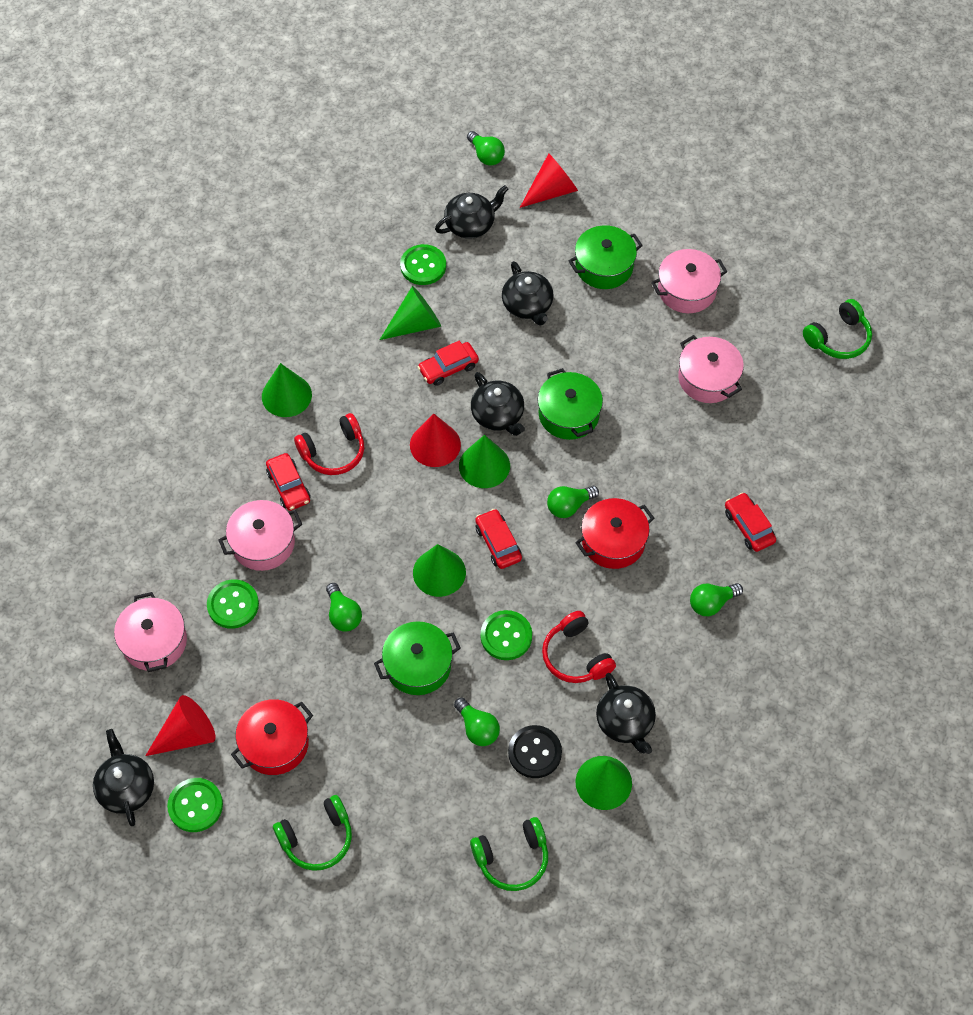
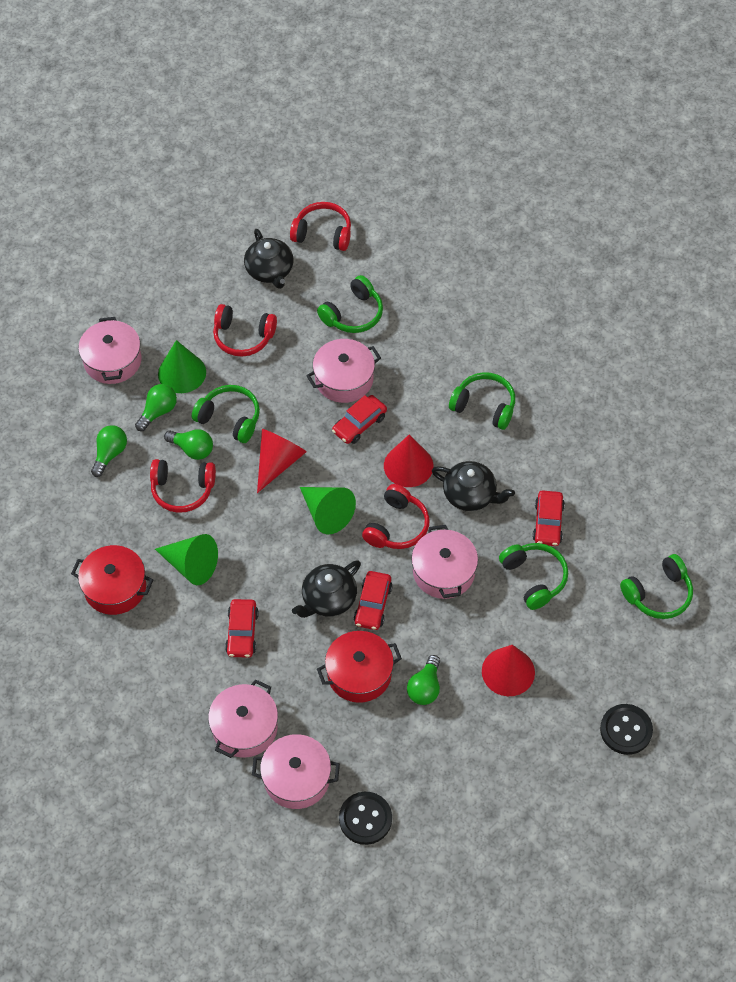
black button: [508,725,562,778] = 1 -> [339,792,392,845] [600,704,653,755] = 2
black teapot: [93,729,154,826] [435,185,508,238] [471,372,525,436] [502,261,554,326] [596,673,656,754] = 5 -> [244,229,293,289] [292,560,361,618] [432,461,515,511] = 3
green button: [167,778,223,832] [207,579,259,629] [400,244,446,285] [480,610,532,660] = 4 -> none = 0
green cone: [262,363,312,417] [380,286,441,340] [413,544,466,597] [459,435,510,488] [575,756,632,810] = 5 -> [155,534,218,585] [158,340,206,393] [300,487,356,534] = 3
green headphones: [273,795,352,871] [470,817,548,891] [803,299,872,359] = 3 -> [192,385,260,443] [317,275,383,333] [449,372,515,430] [499,543,568,610] [620,554,693,619] = 5
green light bulb: [326,583,362,632] [454,697,500,746] [467,131,505,166] [547,486,599,518] [690,583,743,616] = 5 -> [91,425,127,477] [135,384,177,431] [164,429,213,460] [407,655,440,705] = 4
green pot: [374,621,461,695] [537,368,603,440] [568,225,643,289] = 3 -> none = 0
pink pot: [114,592,187,672] [218,500,302,571] [651,249,727,313] [678,335,744,403] = 4 -> [78,317,142,384] [208,679,278,758] [252,734,340,809] [306,339,381,403] [411,525,478,599] = 5
red headphones: [294,413,364,475] [542,611,616,683] = 2 -> [150,459,216,513] [213,304,277,357] [290,202,351,251] [362,484,430,549] = 4

